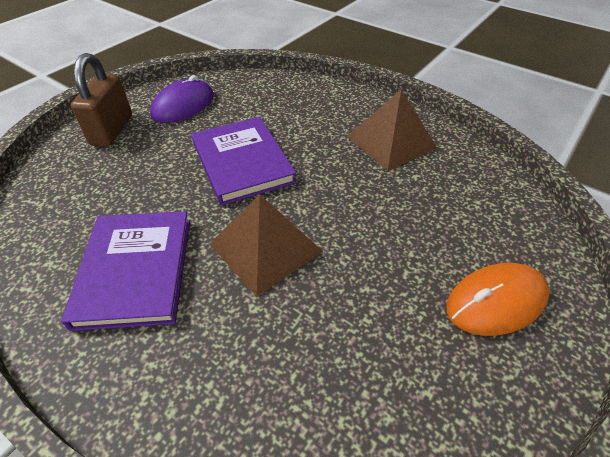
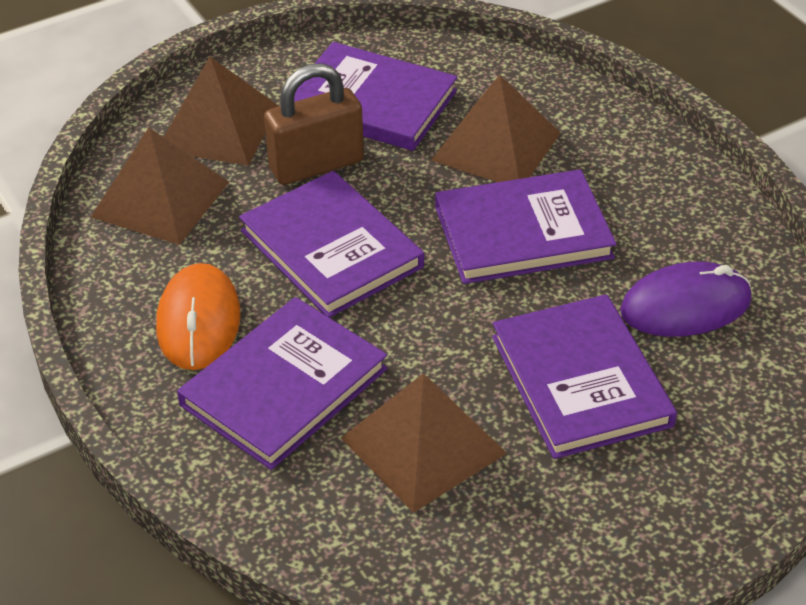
brown pyramid: [209,194,323,297] [347,90,437,171] = 2 -> [91,128,229,245] [164,57,278,166] [341,373,507,513] [431,75,561,182] = 4
purple book: [61,211,190,331] [191,117,296,205] = 2 -> [177,297,388,470] [239,171,424,318] [294,42,457,151] [435,169,616,284] [492,294,677,459] = 5

